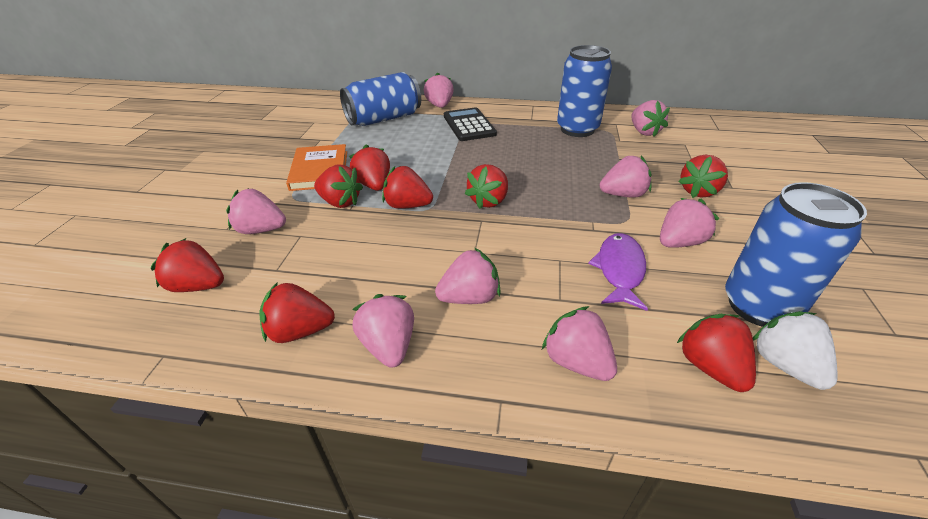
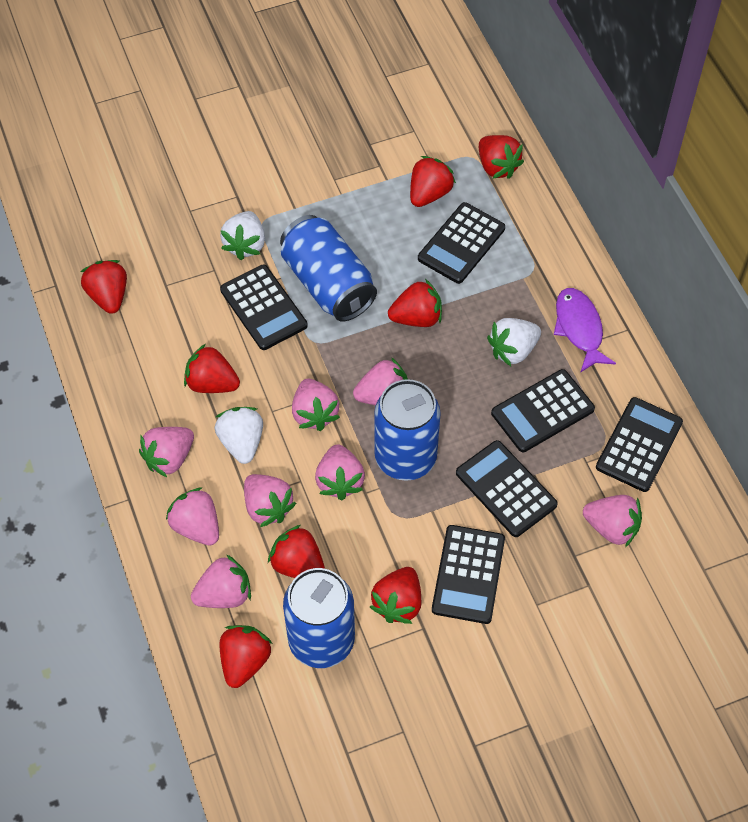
black calculator: [444,107,497,141] = 1 -> [220,265,308,350] [418,202,505,284] [432,525,505,624] [456,440,558,537] [491,369,595,452] [596,397,683,492] = 6
orange book: [286,144,347,191] = 1 -> none = 0
white strawberry: [753,311,837,390] = 1 -> [215,407,263,464] [220,211,265,260] [487,318,541,366] = 3

